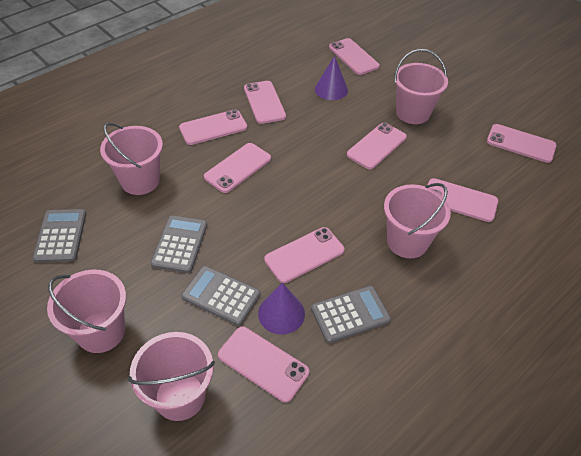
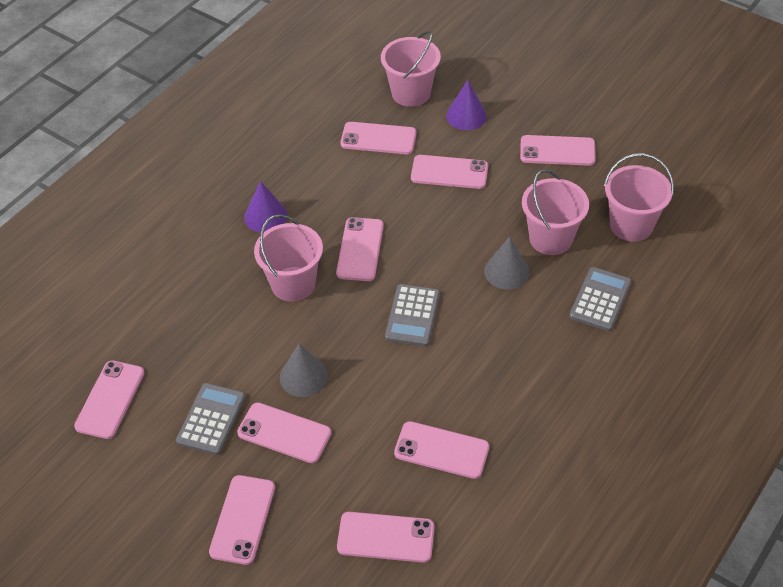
grey calculator: [33,209,86,263] [151,216,207,273] [181,266,260,326] [311,286,391,343] = 4 -> [176,383,246,455] [385,284,440,346] [569,267,631,331] = 3
grey cone: none = 0 -> [280,343,328,397] [484,236,530,290] = 2
pink bucket: [47,270,126,353] [100,123,163,195] [128,332,215,421] [384,183,451,258] [394,49,448,124] = 5 -> [254,214,323,302] [381,31,441,107] [522,169,589,255] [604,153,674,242] = 4

